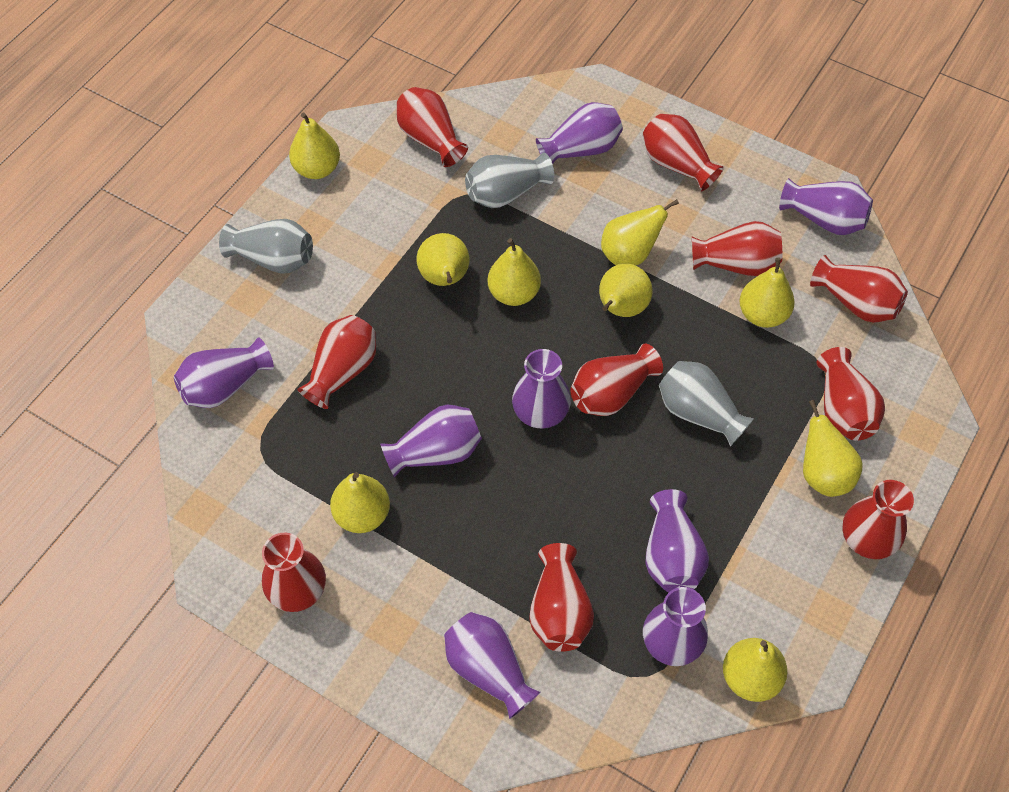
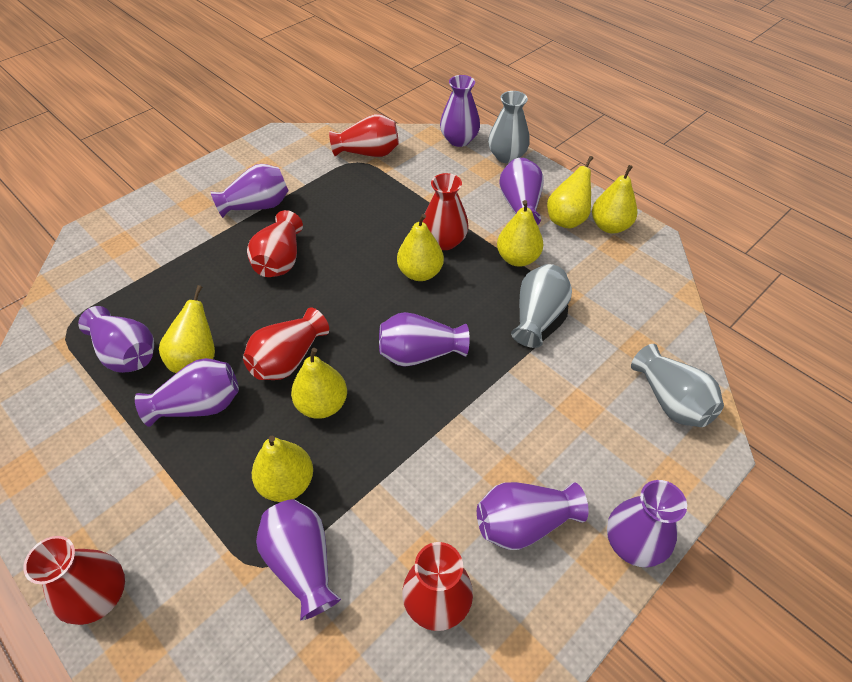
purple vase: [174,337,274,408] [380,405,482,478] [444,612,541,719] [512,349,571,428] [536,102,623,164] [643,587,708,666] [645,489,709,592] [779,178,873,235] = 8 -> [78,306,154,373] [135,358,239,427] [211,164,289,218] [256,499,341,621] [379,312,470,367] [440,75,480,147] [477,482,589,550] [499,158,544,225] [607,480,687,567] = 9
red vase: [262,533,326,612] [297,315,376,409] [397,87,468,167] [529,543,594,652] [570,344,663,416] [643,114,724,191] [692,221,782,276] [810,255,908,323] [817,347,885,441] [842,480,914,559] = 10 -> [23,536,125,625] [243,307,329,380] [247,210,303,277] [329,114,399,157] [402,542,473,631] [423,173,469,250] = 6
yellow pear: [289,113,340,179] [330,472,390,533] [416,233,469,286] [488,238,541,306] [599,263,653,317] [601,199,679,266] [723,638,787,702] [740,257,795,328] [803,400,863,497] = 9 -> [159,285,215,373] [252,435,313,502] [291,348,347,419] [397,214,444,281] [497,200,543,267] [547,156,593,229] [592,165,637,234] = 7

